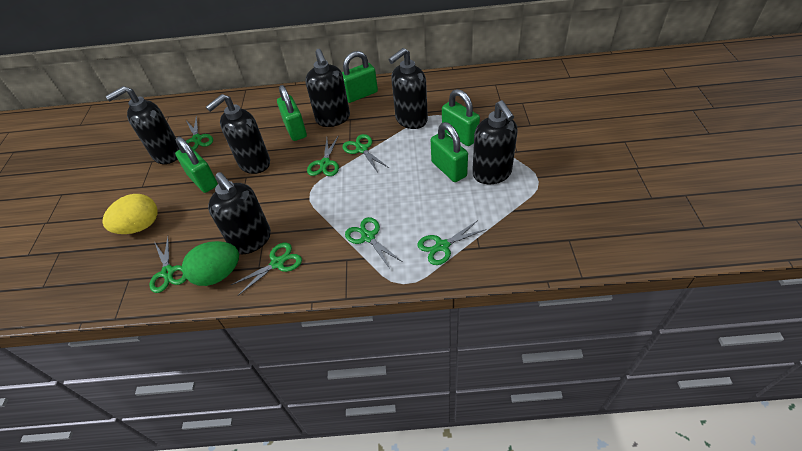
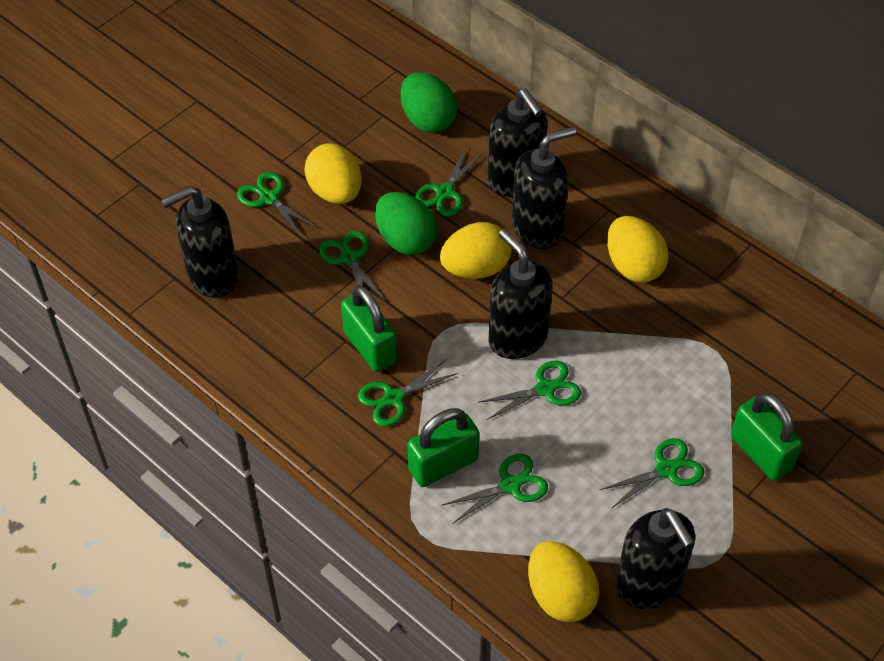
black soap dispenser: [105,86,180,164] [206,94,270,174] [208,172,271,254] [305,49,350,127] [388,48,428,129] [472,100,518,184] = 6 -> [161,186,239,298] [488,88,548,197] [488,229,553,359] [512,126,576,249] [616,508,695,609] = 5
green egg: [182,241,239,286] = 1 -> [375,192,438,255] [401,72,457,133] = 2
green padlock: [175,137,218,193] [277,85,307,141] [342,51,378,103] [431,122,468,182] [442,89,480,146] = 5 -> [341,285,397,372] [407,408,479,487] [731,392,803,481] = 3
yellow egg: [102,194,158,234] = 1 -> [304,143,362,204] [440,222,511,279] [528,541,599,622] [607,216,669,282] = 4

